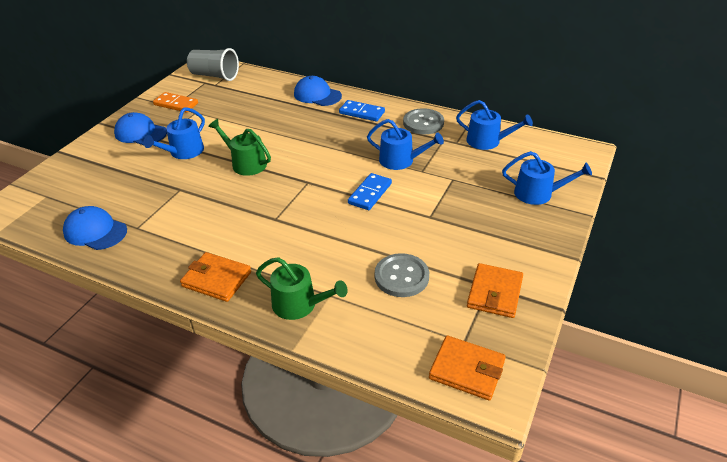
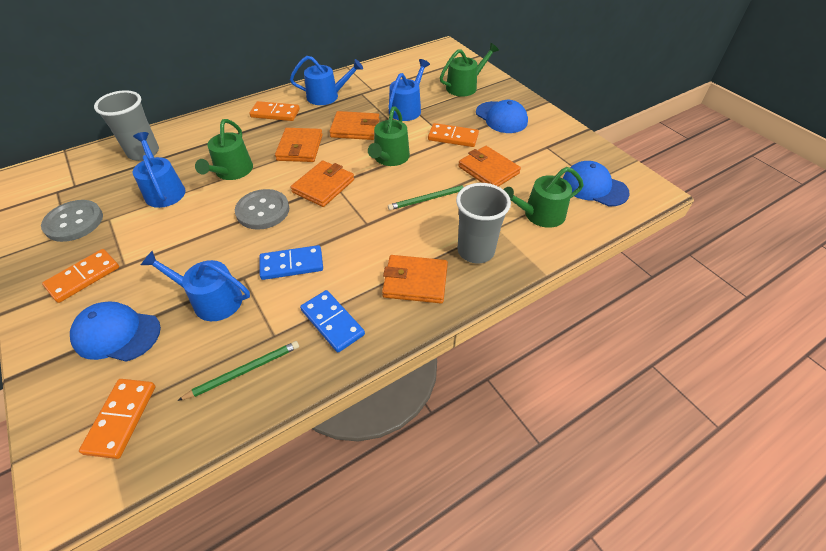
green pencil: none = 0 -> [177,341,299,401] [388,185,467,210] = 2
green watering can: [208,119,271,176] [256,257,348,320] = 2 -> [195,119,253,180] [368,107,410,166] [440,43,499,97] [503,167,584,228] = 4
grey cup: [187,48,239,81] = 1 -> [94,90,159,161] [456,183,511,263] = 2
orange domino: [153,92,198,112] = 1 -> [42,249,119,303] [79,379,155,459] [249,101,300,121] [428,123,479,147] = 4
orange wallet: [180,252,251,302] [429,335,506,401] [467,263,523,318] = 3 -> [275,128,323,162] [291,160,354,207] [329,111,379,140] [382,255,448,303] [458,146,521,187] = 5

